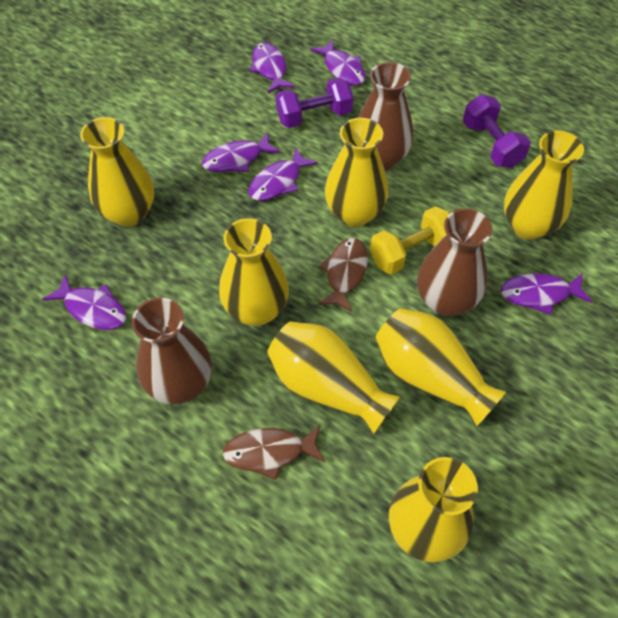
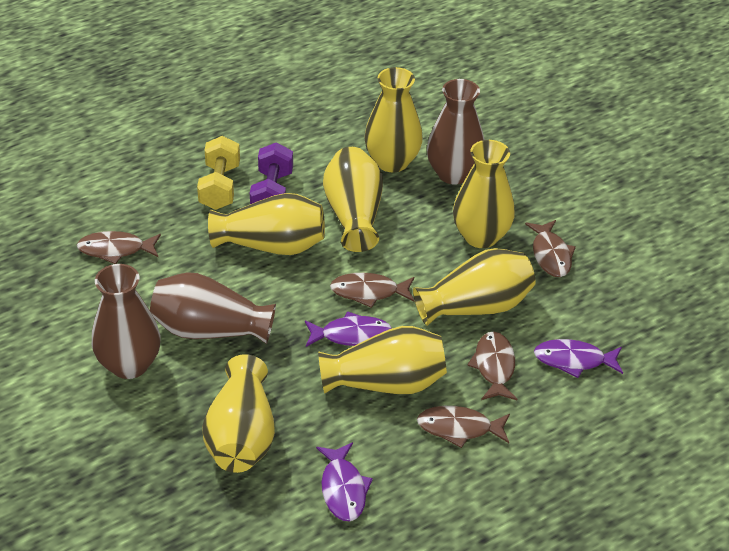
brown fish: [223,425,325,480] [318,238,368,312] = 2 -> [77,231,161,264] [330,273,414,308] [417,406,510,448] [467,331,517,400] [525,220,576,277] = 5
purple dumbbell: [276,77,353,128] [463,95,531,168] = 2 -> [250,143,293,204] = 1
purple fish: [43,275,126,330] [202,132,280,172] [249,43,295,93] [249,147,318,201] [311,40,366,85] [501,273,592,315] = 6 -> [305,311,392,347] [316,442,373,521] [534,339,623,378] = 3

